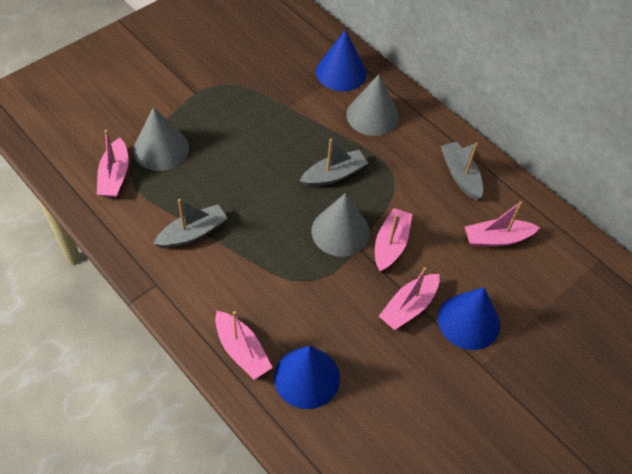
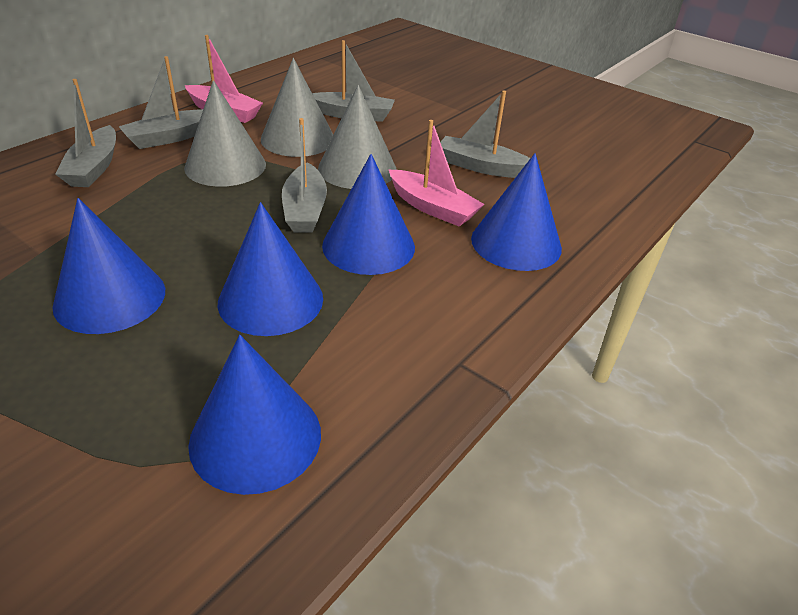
blue cone: [274,346,340,409] [316,30,366,91] [438,287,500,350] = 3 -> [53,198,165,334] [188,335,321,495] [218,202,323,336] [322,154,415,275] [471,153,562,271] = 5
grey boat: [153,199,228,248] [300,139,368,187] [440,142,483,200] = 3 -> [55,79,116,187] [118,56,203,149] [282,118,327,233] [312,40,395,122] [440,90,530,178] = 5
pink boat: [97,130,129,197] [215,311,273,380] [375,208,412,272] [379,267,440,330] [465,201,540,247] = 5 -> [185,35,263,123] [389,120,485,226] = 2

